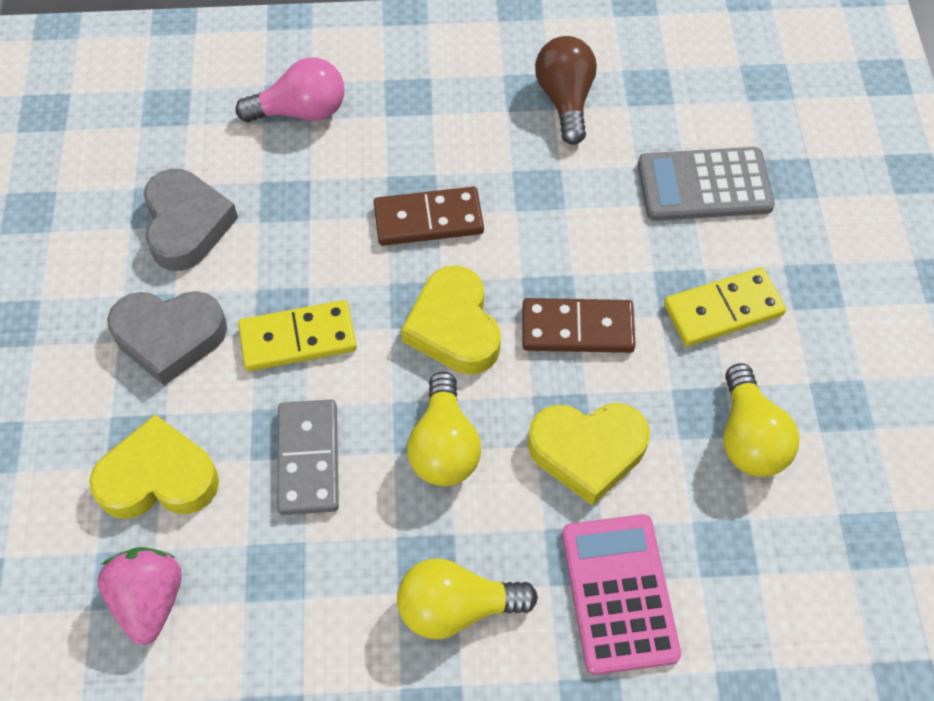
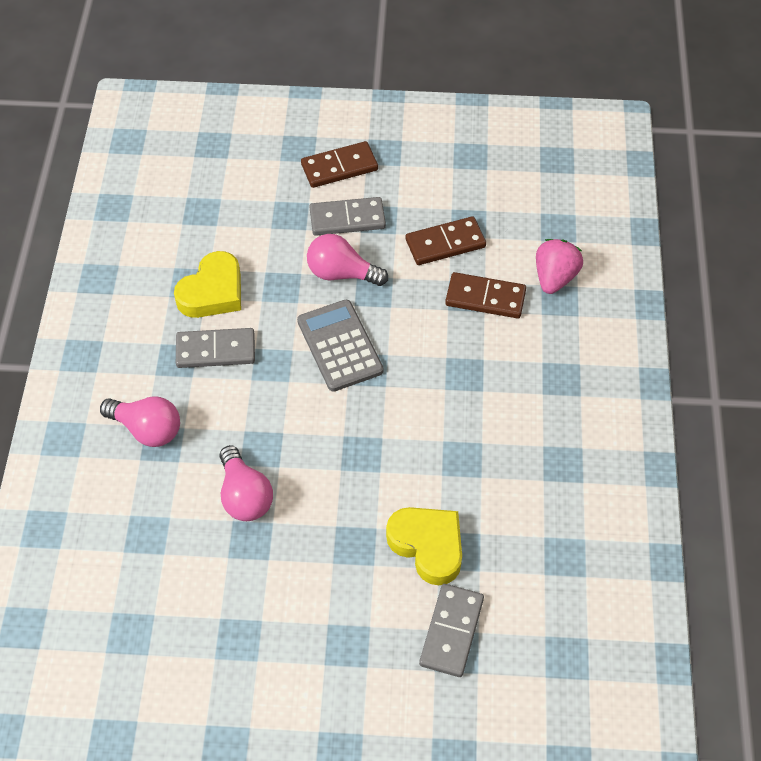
brown domino: [374,187,484,246] [522,298,636,353] = 2 -> [301,141,378,188] [406,216,486,265] [445,272,526,319] = 3
brown light bulb: [535,36,597,145] = 1 -> none = 0
grey domino: [277,399,339,515] = 1 -> [176,328,255,368] [309,197,386,236] [419,584,484,677] = 3
grey heart: [107,291,227,386] [144,169,238,271] = 2 -> none = 0
pink calculator: [562,514,681,675] = 1 -> none = 0
pink light bulb: [236,57,344,122] = 1 -> [100,397,180,447] [220,445,273,521] [307,234,388,286] = 3
yellow domino: [238,300,357,371] [664,268,786,346] = 2 -> none = 0
yellow heart: [89,415,219,519] [401,265,501,374] [528,403,650,506] = 3 -> [174,251,241,318] [386,507,462,585] = 2
yellow light bulb: [397,559,538,639] [407,372,481,486] [723,363,799,477] = 3 -> none = 0

